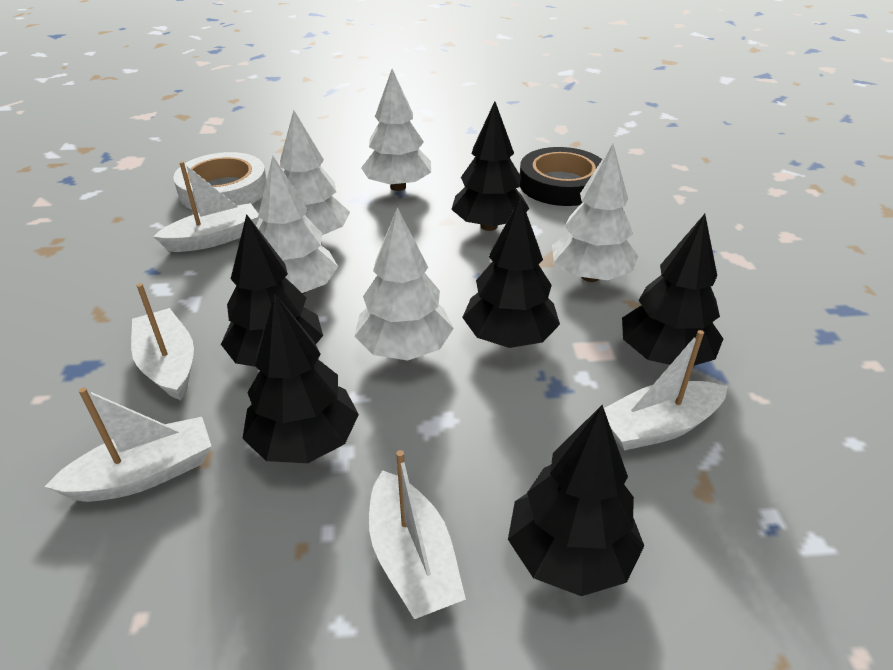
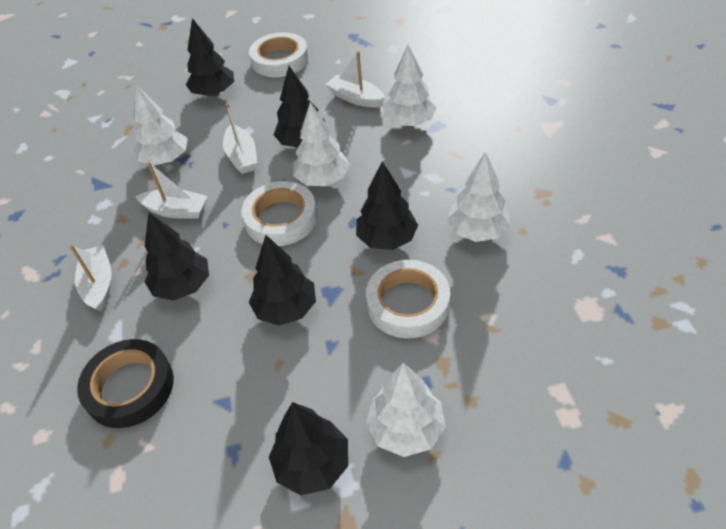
white boat: [45,387,211,502] [131,283,194,400] [153,161,259,252] [369,450,466,619] [604,330,727,451] = 5 -> [69,244,112,312] [135,162,208,219] [223,103,257,174] [326,51,385,107] = 4
white tape: [173,152,267,211] = 1 -> [241,181,317,246] [249,32,309,77] [366,260,450,338] = 3

